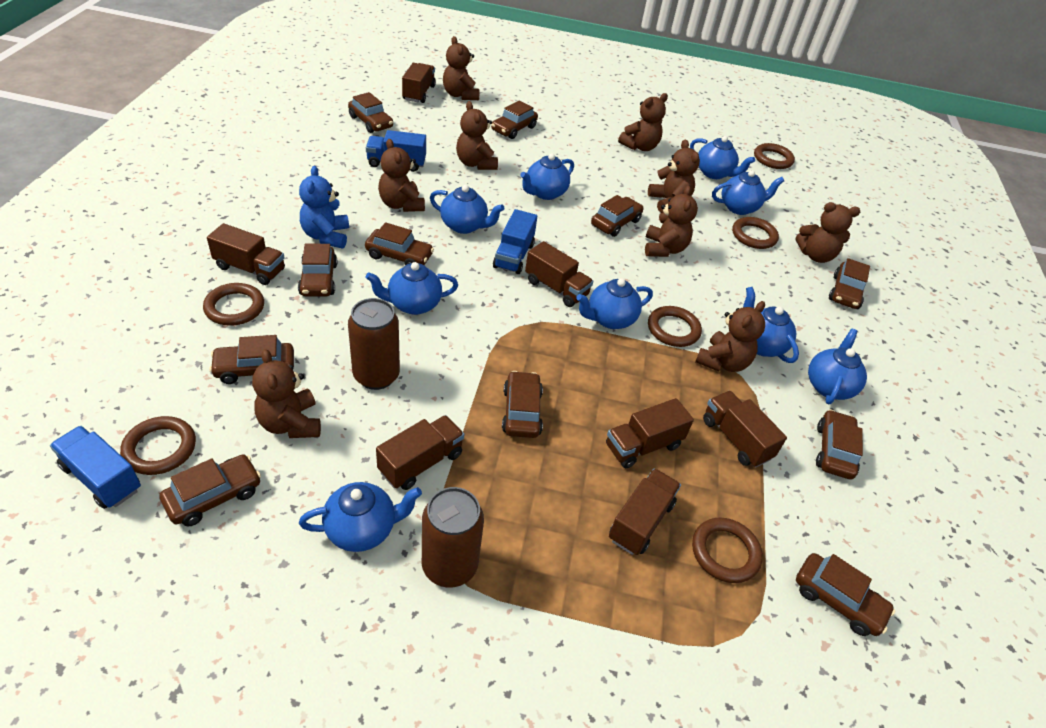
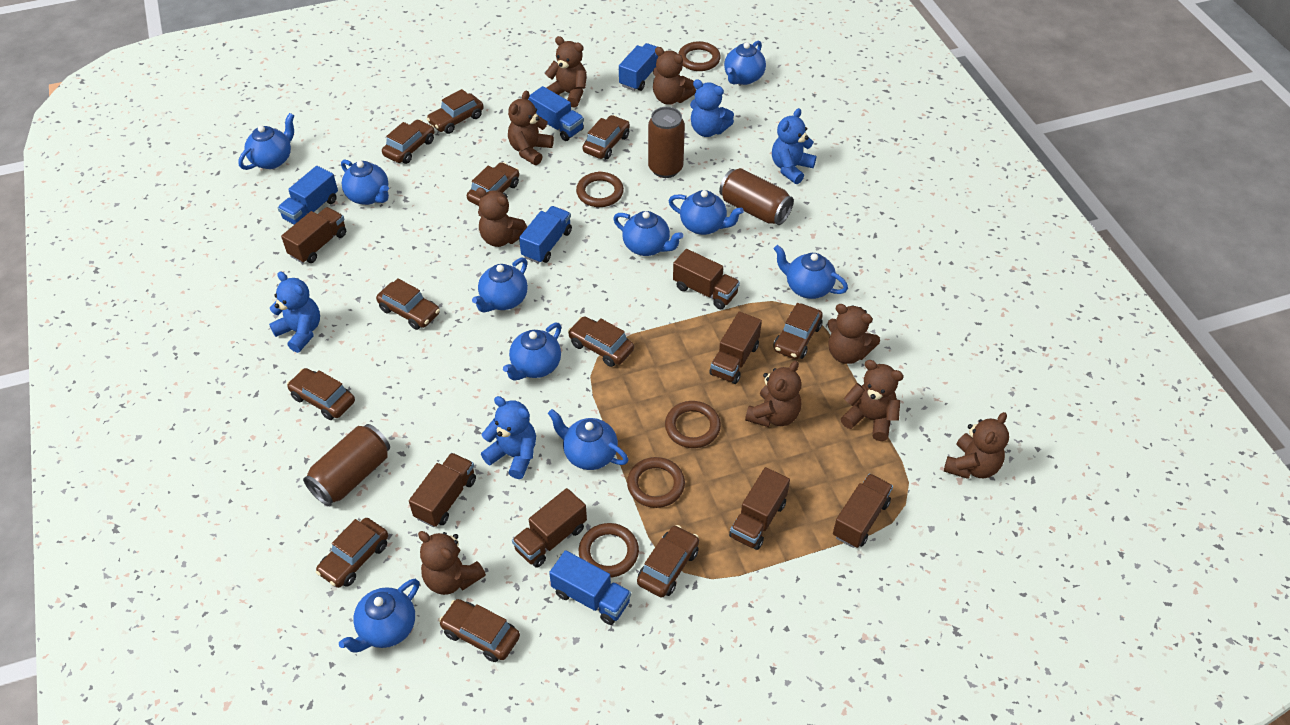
blue teapot: [299,482,422,552] [366,262,458,315] [430,185,504,234] [520,153,574,200] [576,278,653,329] [690,136,755,179] [712,170,784,215] [743,287,799,363] [808,329,867,404] = 9 -> [238,113,295,170] [339,579,419,652] [341,160,389,205] [472,258,528,313] [503,323,561,380] [548,409,628,470] [613,211,683,256] [669,190,744,235] [724,40,766,85] [774,245,848,299] = 10
blue teddy bear: [299,166,349,248] = 1 -> [269,271,320,353] [481,396,536,479] [690,80,734,137] [772,108,816,184] = 4
blue truck: [50,426,141,509] [366,130,426,172] [493,209,537,274] = 3 -> [278,166,338,225] [519,206,572,264] [528,86,584,141] [549,550,631,625] [619,43,659,91] = 5
brown can: [348,298,400,390] [422,487,484,588] = 2 -> [303,424,390,506] [648,107,685,178] [719,168,794,225] = 3
brown ring: [120,416,196,475] [203,283,264,326] [648,306,702,347] [692,517,763,583] [732,217,779,249] [754,143,795,169] = 6 -> [576,172,624,207] [579,523,639,578] [627,457,685,508] [665,401,721,448] [678,41,721,71] = 5

